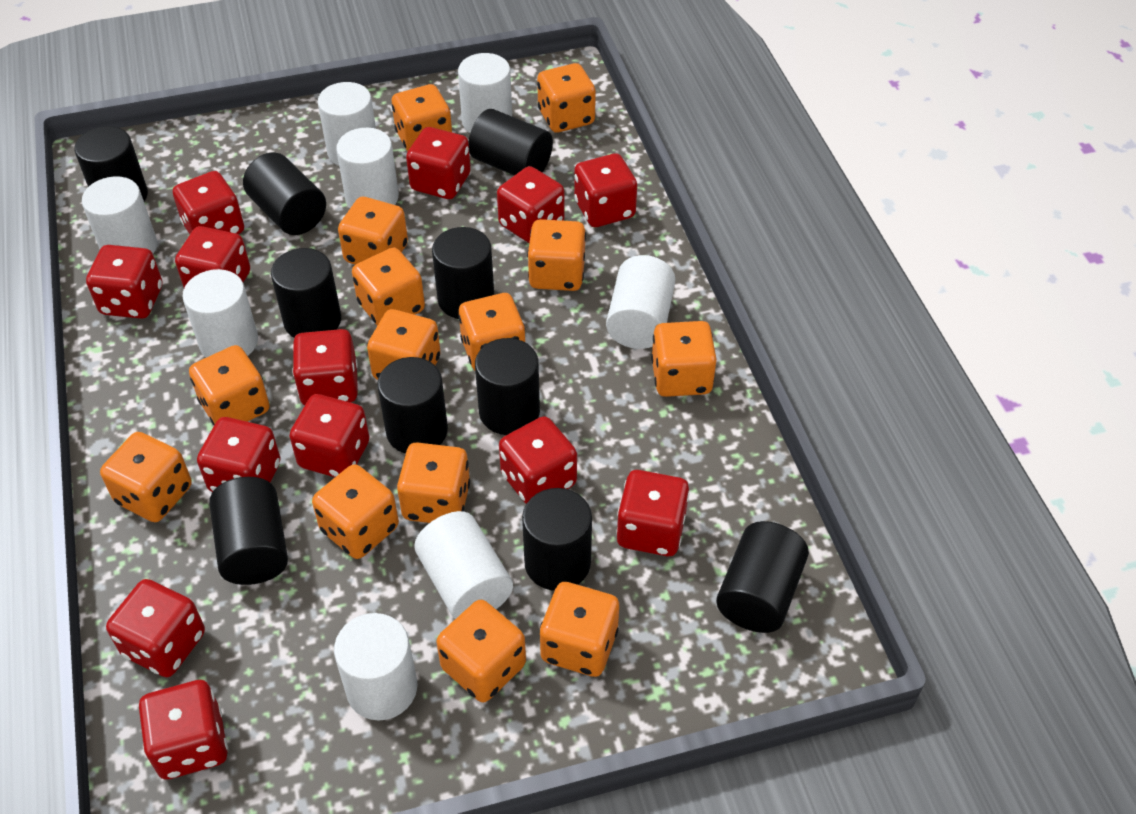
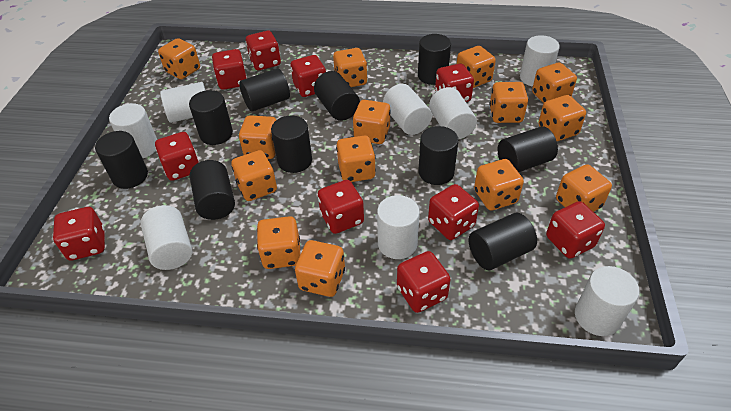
red dice: [86,245,162,319] [106,579,205,677] [139,680,228,780] [173,171,244,234] [175,226,250,288] [197,417,280,492] [289,394,369,477] [292,329,358,406] [406,127,471,199] [497,166,564,243] [499,416,577,504] [574,153,637,227] [616,470,689,556] = 13 -> [53,207,105,261] [155,132,199,181] [212,49,247,90] [246,31,281,70] [291,55,326,97] [318,180,364,234] [397,251,451,313] [428,184,479,240] [435,63,474,102] [546,201,605,259] = 10

